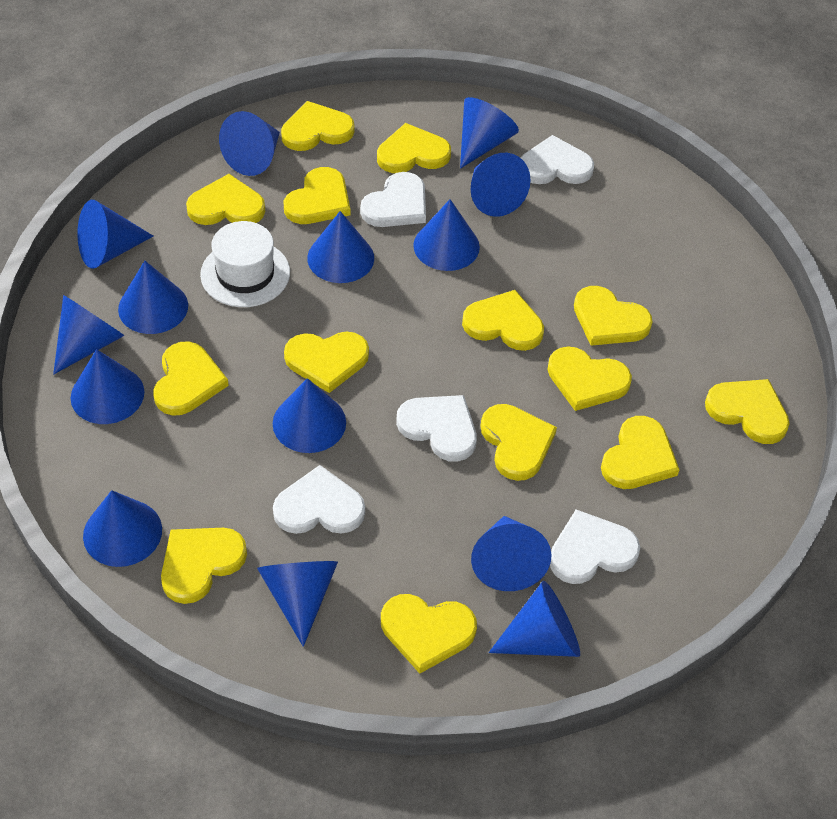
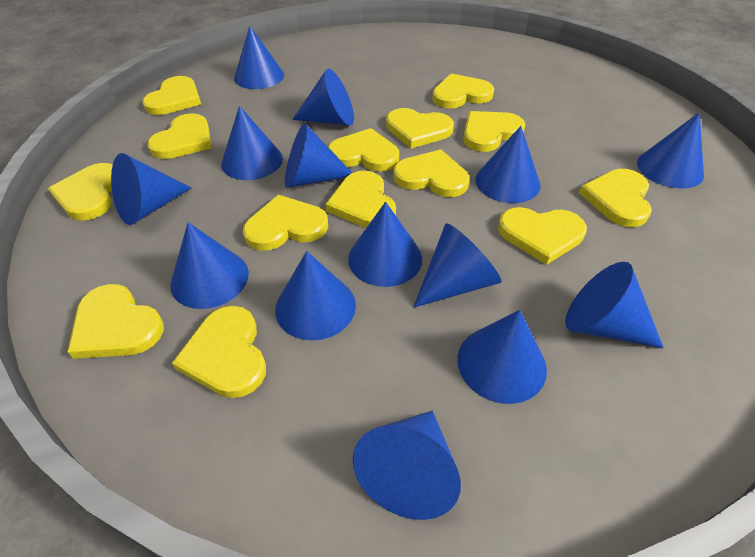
white hat: [200,221,290,307] = 1 -> none = 0
white heart: [273,465,365,534] [360,172,426,227] [396,395,477,462] [521,135,594,184] [550,510,640,584] = 5 -> none = 0

